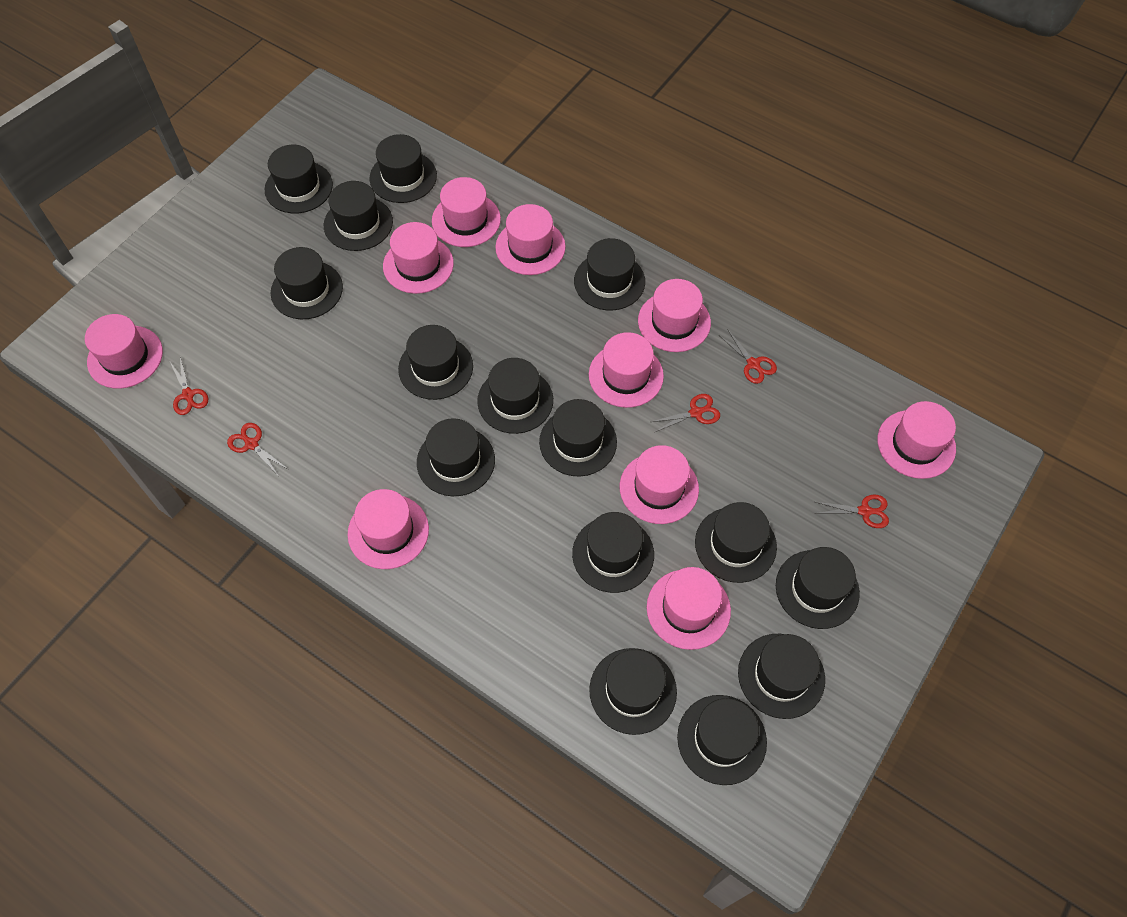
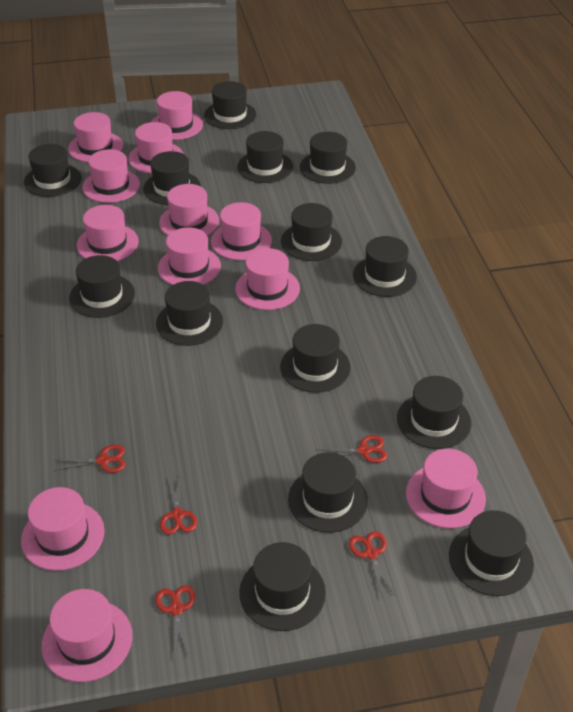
black hat: [264,145,333,213] [271,247,343,319] [324,181,393,251] [370,134,437,203] [398,325,473,400] [417,418,495,496] [477,358,553,434] [539,399,617,477] [572,512,654,593] [574,238,645,310] [589,648,677,735] [677,695,767,785] [695,502,777,583] [738,634,825,719] [776,547,860,629] = 15 -> [24,144,81,197] [69,255,135,318] [143,151,201,205] [156,281,223,346] [204,81,256,129] [237,131,293,183] [239,542,326,631] [280,324,351,393] [281,203,342,261] [288,452,368,533] [300,132,356,184] [353,236,417,297] [397,376,472,449] [449,510,534,596] = 14
pink hat: [85,314,163,389] [347,489,429,569] [383,222,454,294] [432,177,501,247] [495,204,566,275] [589,332,664,408] [620,445,699,524] [638,279,711,352] [647,567,731,650] [878,401,956,479] = 10 -> [21,487,105,571] [42,589,132,682] [68,112,123,162] [77,205,139,261] [82,149,140,203] [128,122,183,173] [151,91,203,140] [158,227,221,285] [159,184,219,236] [211,202,272,260] [235,248,300,310] [406,449,486,528] = 12

